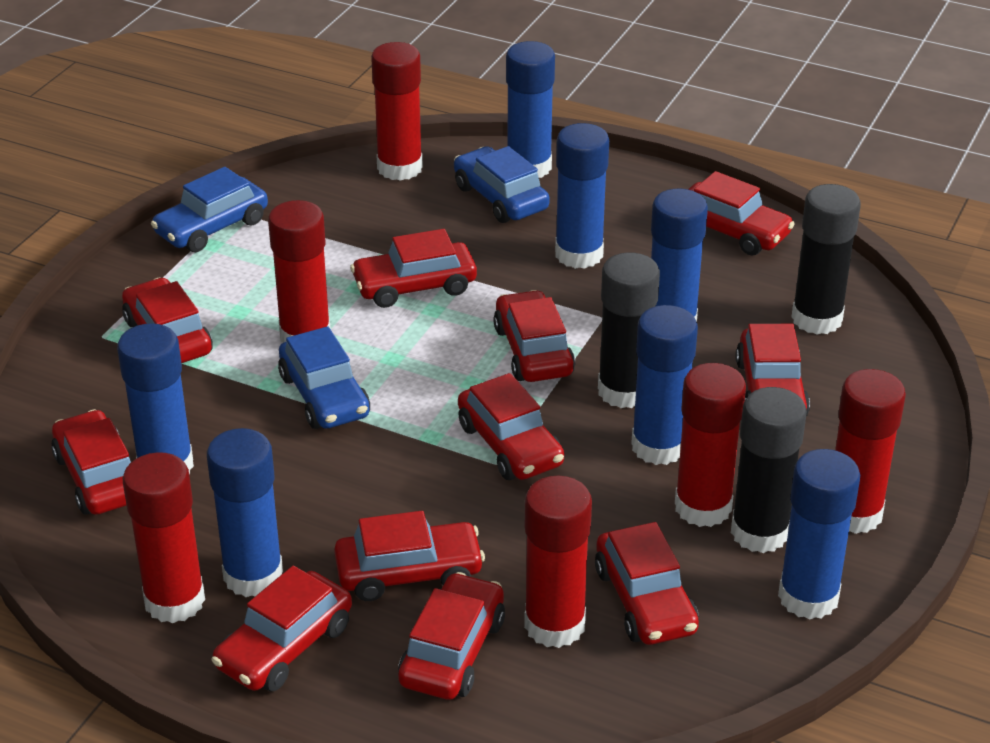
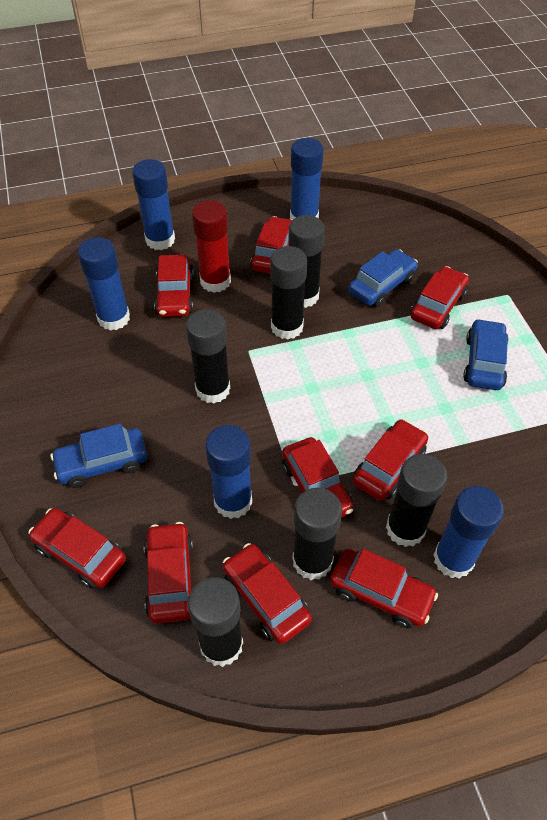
black glue stick: [598,252,660,408] [731,387,807,553] [791,184,861,335] = 3 -> [186,309,230,404] [188,577,243,667] [270,246,307,339] [288,215,325,308] [292,488,342,580] [386,454,447,547] = 6
blue glue stick: [117,323,194,474] [207,428,283,597] [506,41,555,178] [555,123,609,269] [631,305,698,465] [651,189,708,322] [778,449,860,619] = 7 -> [78,237,130,331] [132,159,175,250] [205,425,252,519] [290,138,324,219] [434,486,504,579] = 5
red car: [51,409,131,515] [122,277,213,363] [212,566,352,692] [334,511,485,601] [350,229,477,308] [398,572,505,700] [458,373,564,480] [493,290,575,382] [595,522,699,645] [688,171,795,256] [736,324,810,417] = 11 -> [28,508,126,589] [144,522,193,624] [154,255,194,317] [223,543,312,644] [250,216,293,274] [282,437,354,517] [330,549,438,628] [353,419,428,501] [410,266,469,329] = 9
red glue stick: [123,452,205,623] [268,200,330,343] [371,42,423,181] [524,476,592,648] [675,363,746,527] [835,369,906,534] = 6 -> [192,200,231,293] = 1

